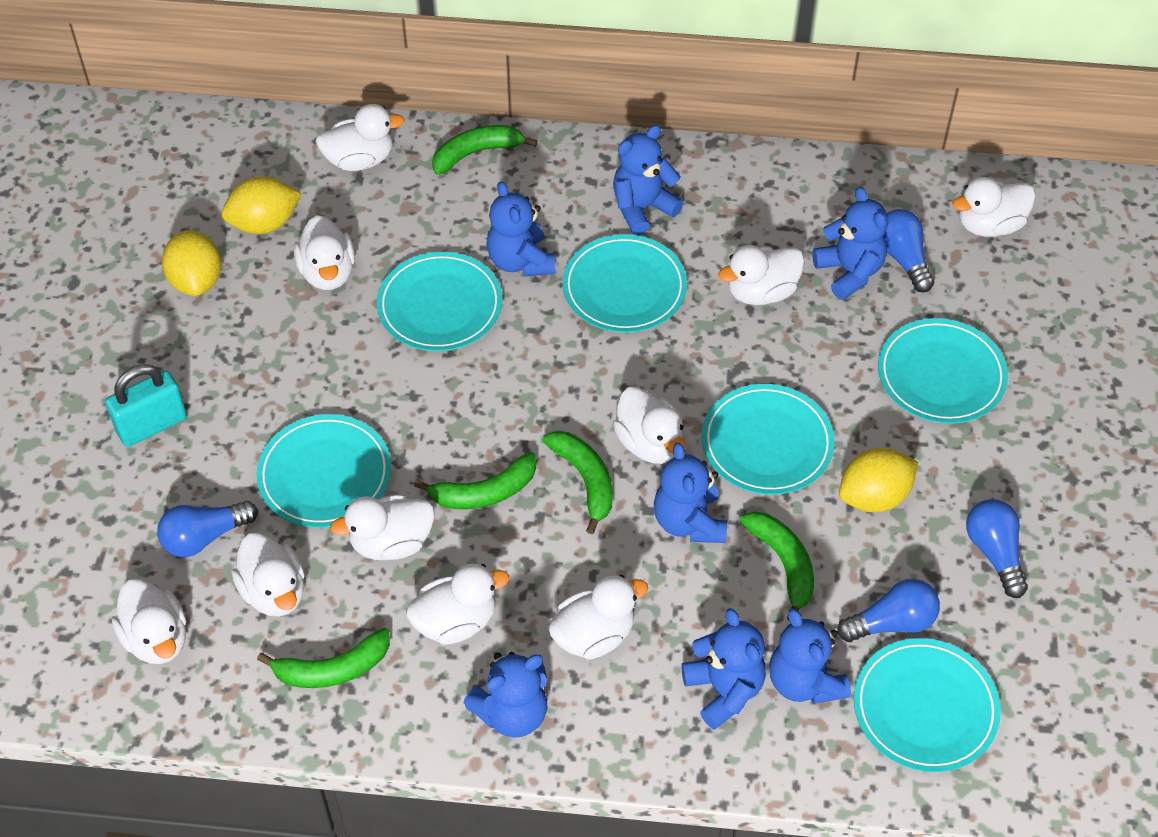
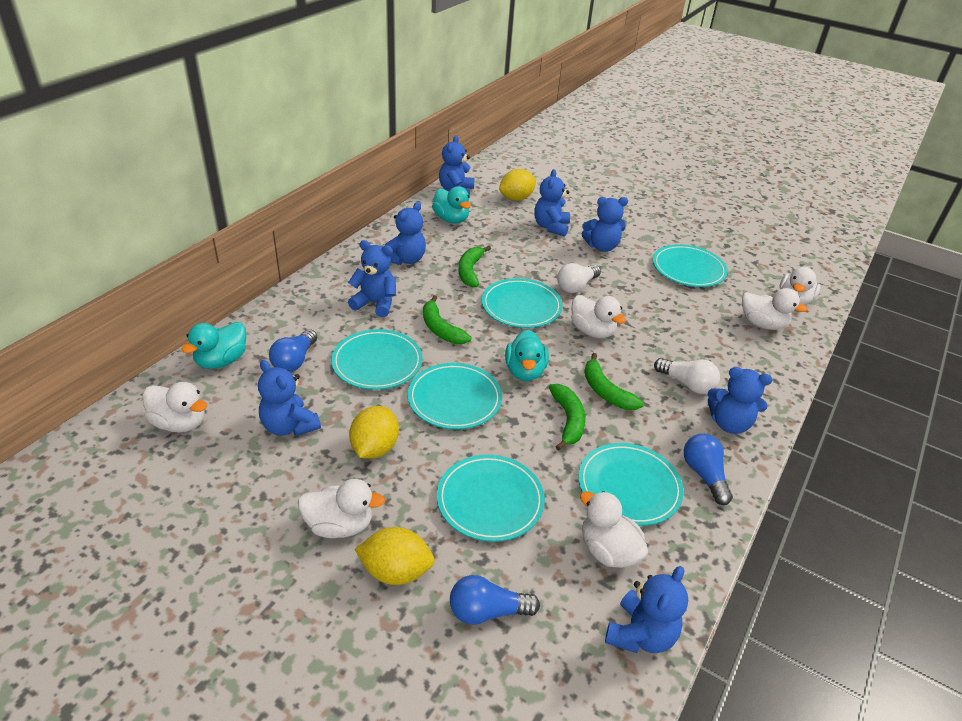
blue light bulb: [157,501,258,557] [837,579,940,642] [883,209,934,292] [966,499,1028,598] = 4 -> [269,329,317,372] [450,575,540,625] [684,433,733,505] = 3
blue teddy bear: [463,652,547,738] [486,181,556,277] [613,125,683,236] [654,442,727,543] [681,608,766,730] [769,608,851,704] [812,187,888,300] = 7 -> [258,360,321,436] [348,240,396,317] [384,202,426,265] [439,135,474,196] [534,169,570,236] [581,197,628,252] [605,566,688,653] [707,367,772,434] = 8
green banana: [257,628,390,688] [414,452,536,509] [432,125,538,175] [542,431,613,534] [740,511,814,621] = 5 -> [423,295,471,344] [458,246,491,287] [549,384,586,451] [584,353,644,410] = 4
turquoise duck: none = 0 -> [181,322,246,369] [432,186,471,223] [505,330,549,381] = 3
turquoise padlock: [105,364,187,447] = 1 -> none = 0
white duck: [112,579,186,664] [232,533,305,617] [294,215,355,290] [315,104,405,171] [330,495,435,560] [406,564,509,645] [548,575,648,660] [613,387,686,464] [718,245,805,305] [952,177,1036,237] = 10 -> [143,382,207,433] [298,479,385,538] [571,295,626,338] [580,491,648,568] [742,288,807,330] [779,267,821,305] = 6
white light bulb: none = 0 -> [557,263,601,293] [654,358,720,394] = 2

